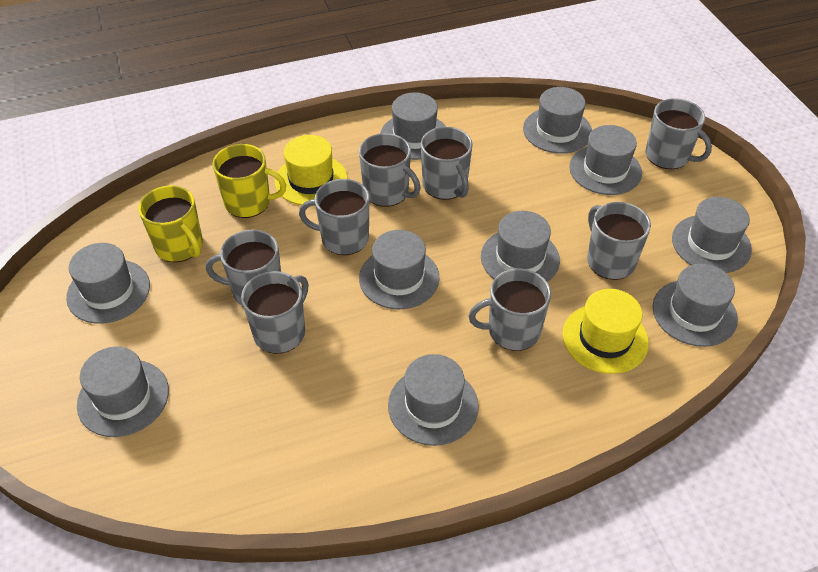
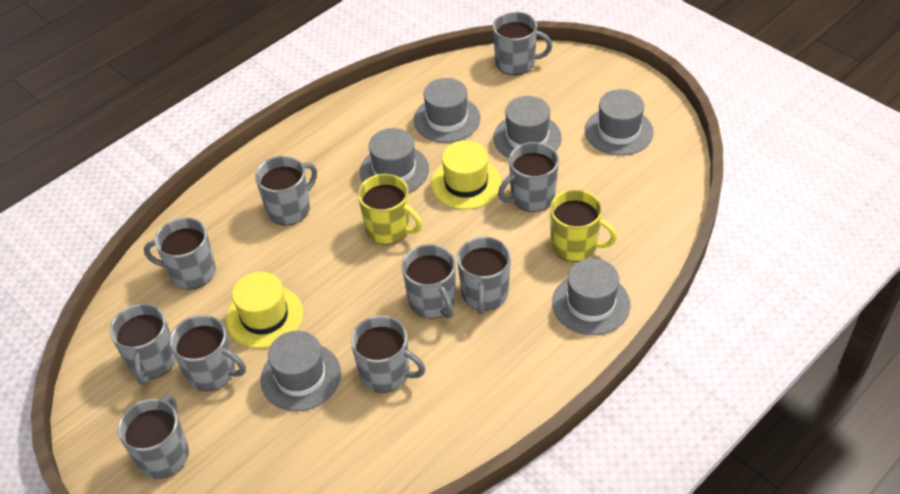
grey hat: [66,243,150,324] [77,347,169,437] [359,230,440,309] [380,92,446,160] [388,354,479,446] [481,211,560,282] [523,87,592,154] [569,125,642,195] [652,264,738,347] [672,197,752,273] = 10 -> [260,331,341,411] [360,128,429,193] [414,78,480,143] [493,96,562,158] [552,258,630,335] [585,89,654,156] = 6
grey mug: [206,230,281,306] [241,271,308,354] [299,179,369,255] [359,133,420,207] [421,127,473,200] [469,269,551,351] [587,202,651,280] [646,98,712,169] = 8 -> [110,304,176,385] [118,395,189,479] [144,217,216,290] [170,315,246,391] [255,156,317,225] [351,316,425,393] [402,244,456,319] [457,237,511,315] [493,12,552,75] [498,142,559,212] = 10

